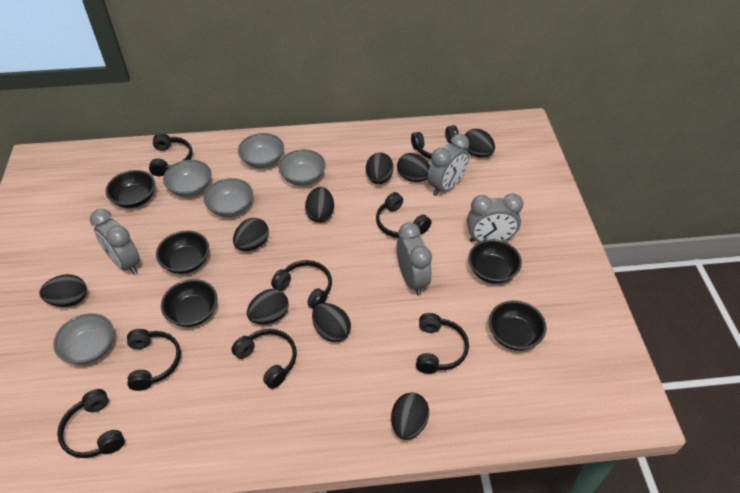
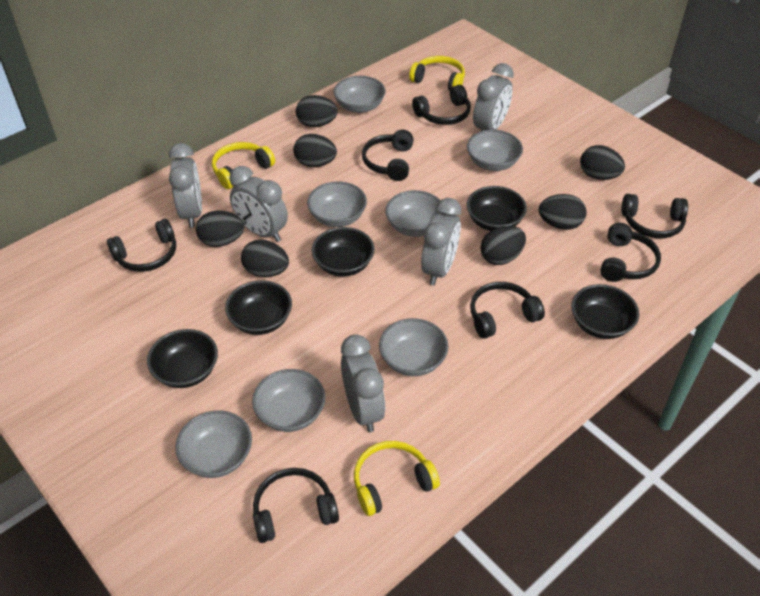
black egg: [40,274,87,307] [233,218,269,251] [247,289,289,325] [305,187,334,223] [312,303,351,342] [366,153,394,184] [391,393,429,440] [397,153,430,182] [465,129,495,157] = 9 -> [196,210,244,247] [241,240,289,277] [293,134,337,167] [296,95,338,127] [480,226,526,265] [539,194,587,230] [580,145,625,180] = 7
black headphones: [57,389,125,458] [127,329,181,391] [149,133,193,176] [232,329,297,389] [271,260,332,309] [376,192,432,238] [411,125,459,159] [416,313,469,374] = 8 -> [107,219,176,272] [253,468,339,543] [362,130,413,181] [412,85,471,125] [470,282,545,339] [600,223,661,282] [621,194,688,238] = 7
grey bowl: [53,313,114,365] [163,160,212,197] [204,178,253,217] [238,133,284,168] [278,149,326,186] = 5 -> [175,411,252,478] [252,369,325,432] [307,182,367,227] [333,76,386,113] [379,318,448,376] [385,190,441,237] [467,130,523,171] = 7
grey clock: [90,209,140,275] [397,222,432,295] [427,134,469,196] [467,193,523,242] = 4 -> [169,143,202,228] [229,166,288,242] [341,334,385,432] [421,198,461,285] [473,63,514,131] = 5
yellow headphones: none = 0 -> [212,142,275,189] [354,441,440,516] [409,56,465,91] = 3

